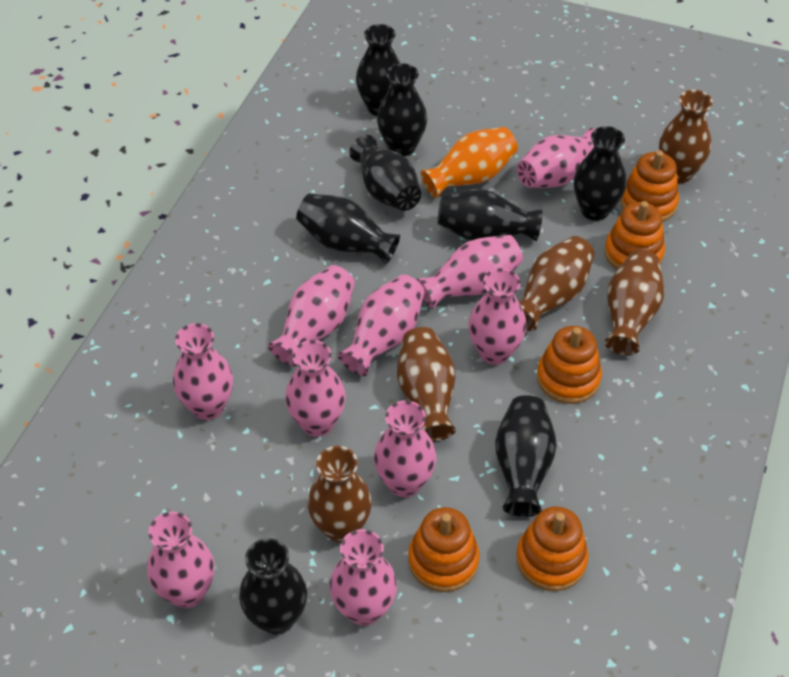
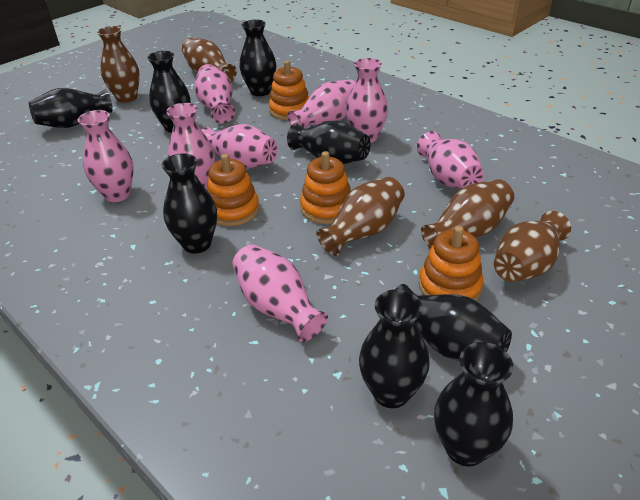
orange stacking toy: [408,507,480,592] [516,506,588,591] [537,326,602,404] [604,201,665,270] [620,150,679,222] = 5 -> [207,154,259,226] [269,61,309,120] [300,151,351,224] [419,226,483,301] = 4
orange vase: [421,127,518,198] = 1 -> none = 0
pink vase: [147,512,214,608] [173,323,233,420] [268,265,355,366] [285,340,346,437] [330,529,397,626] [338,274,425,376] [374,400,437,497] [417,235,523,309] [468,268,526,365] [517,128,596,188] = 10 -> [78,110,134,202] [166,103,215,190] [194,64,235,123] [202,124,278,169] [232,244,328,342] [288,79,355,129] [346,58,388,143] [417,131,484,189] = 8

